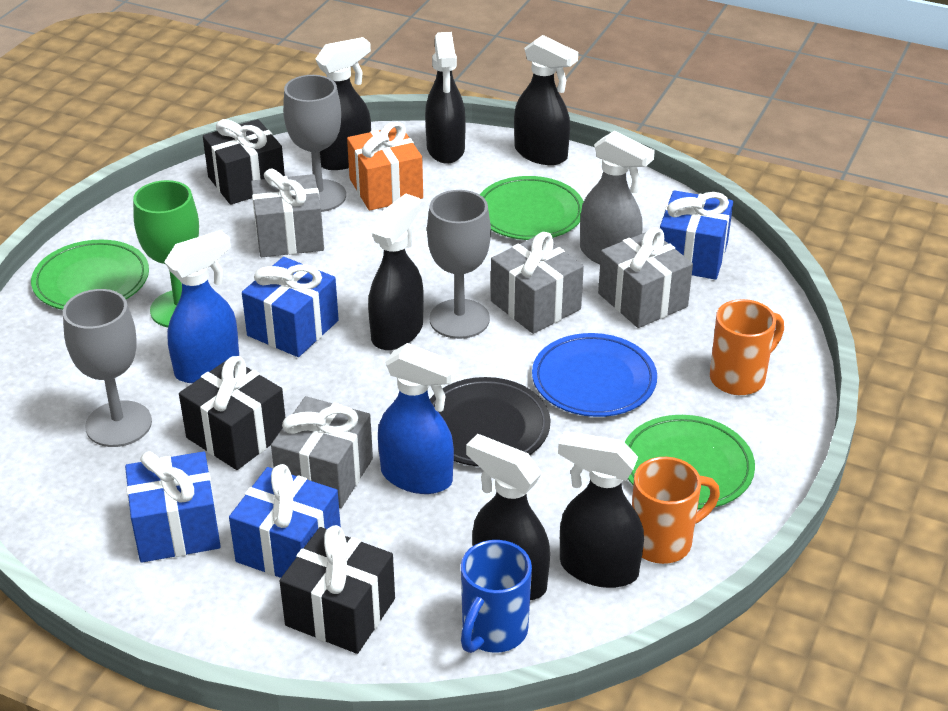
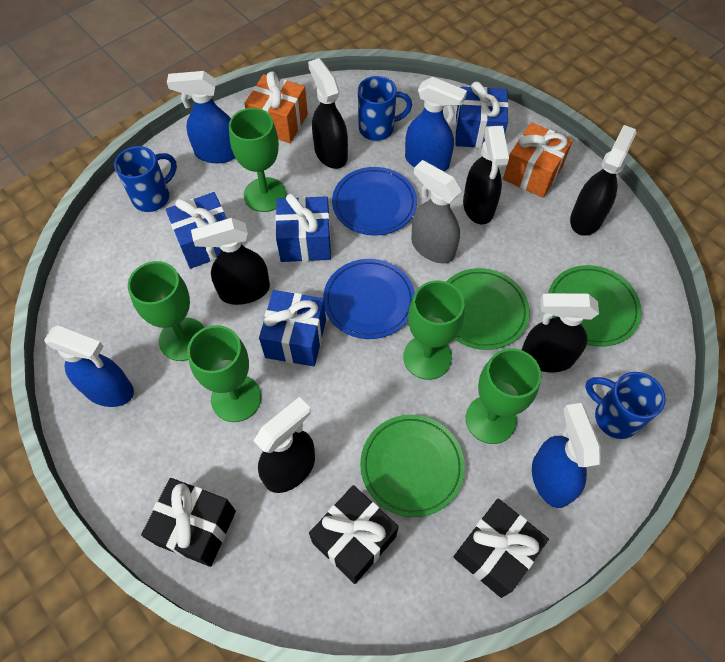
black plate: [430,377,550,467] = 1 -> none = 0
blue mug: [461,540,532,653] = 1 -> [114,146,177,212] [358,76,412,141] [585,372,666,439] = 3
blue plate: [532,333,657,417] = 1 -> [323,259,415,339] [332,167,417,235] = 2
blue spray bottle: [164,230,239,383] [378,343,459,494] = 2 -> [44,326,134,407] [167,71,235,163] [405,77,467,171] [532,403,601,508] = 4
green goblet: [133,180,199,327] = 1 -> [128,261,205,361] [187,325,261,422] [229,108,286,212] [403,281,464,380] [466,348,541,444] = 5
grey gift: [251,169,324,257] [271,396,373,508] [491,232,584,334] [598,227,693,328] = 4 -> none = 0
grey goblet: [63,289,152,447] [283,75,346,212] [427,190,491,339] = 3 -> none = 0
orange gift: [347,121,423,211] = 1 -> [244,71,308,143] [503,122,573,198] = 2
orange mug: [632,457,720,564] [710,299,784,395] = 2 -> none = 0

